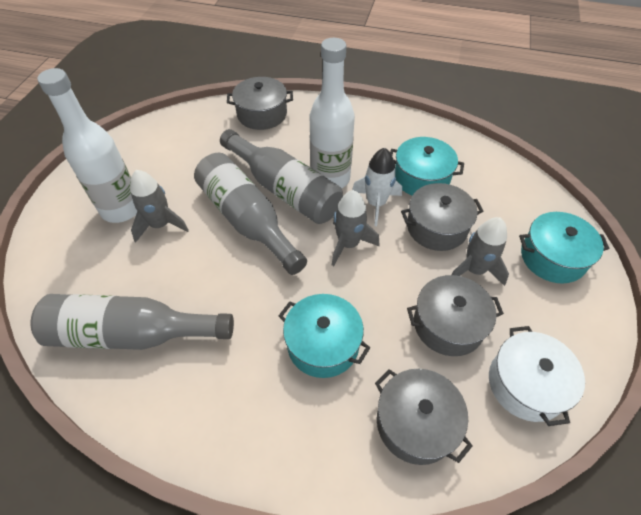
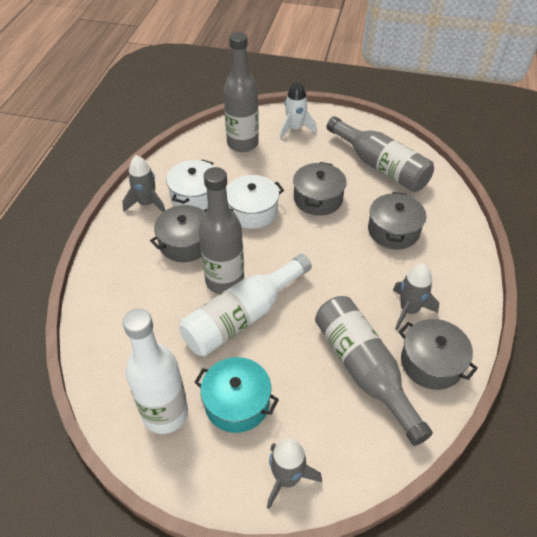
grey bottle: [31,294,234,350] [194,153,307,275] [220,129,343,224] = 3 -> [199,167,244,294] [224,32,259,152] [315,296,433,446] [327,116,434,192] = 4
turquoise pot: [279,294,370,378] [390,137,464,196] [519,212,609,284] = 3 -> [194,357,279,433] = 1
white pot: [489,326,585,426] = 1 -> [166,159,214,210] [226,175,284,229] = 2

